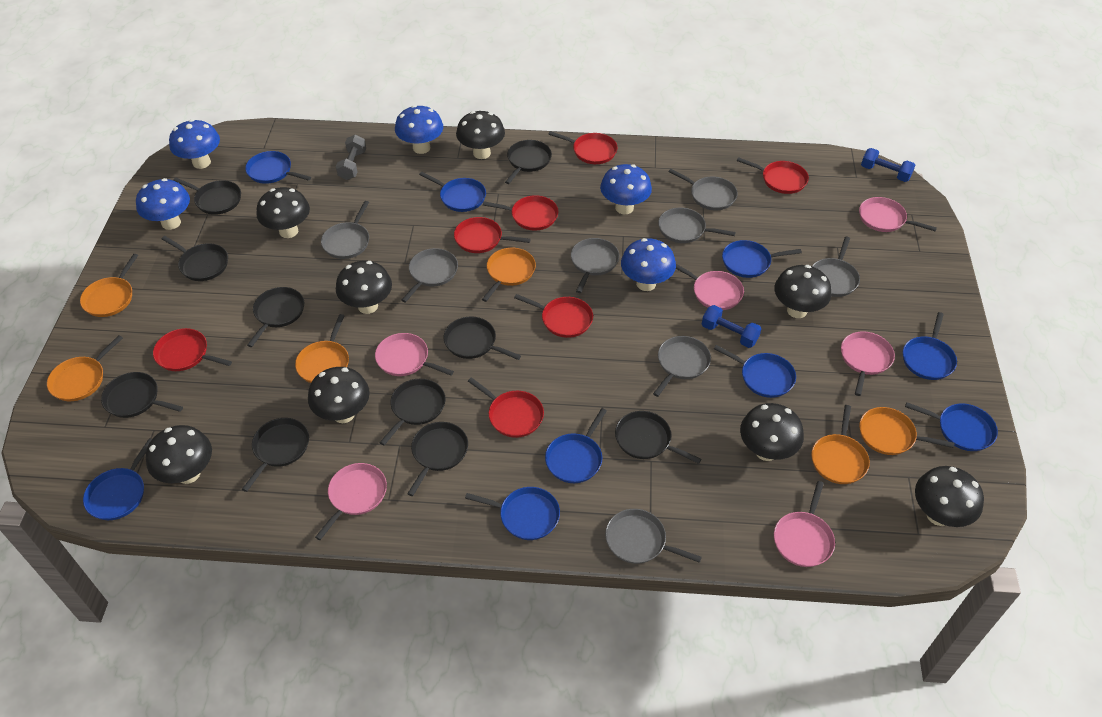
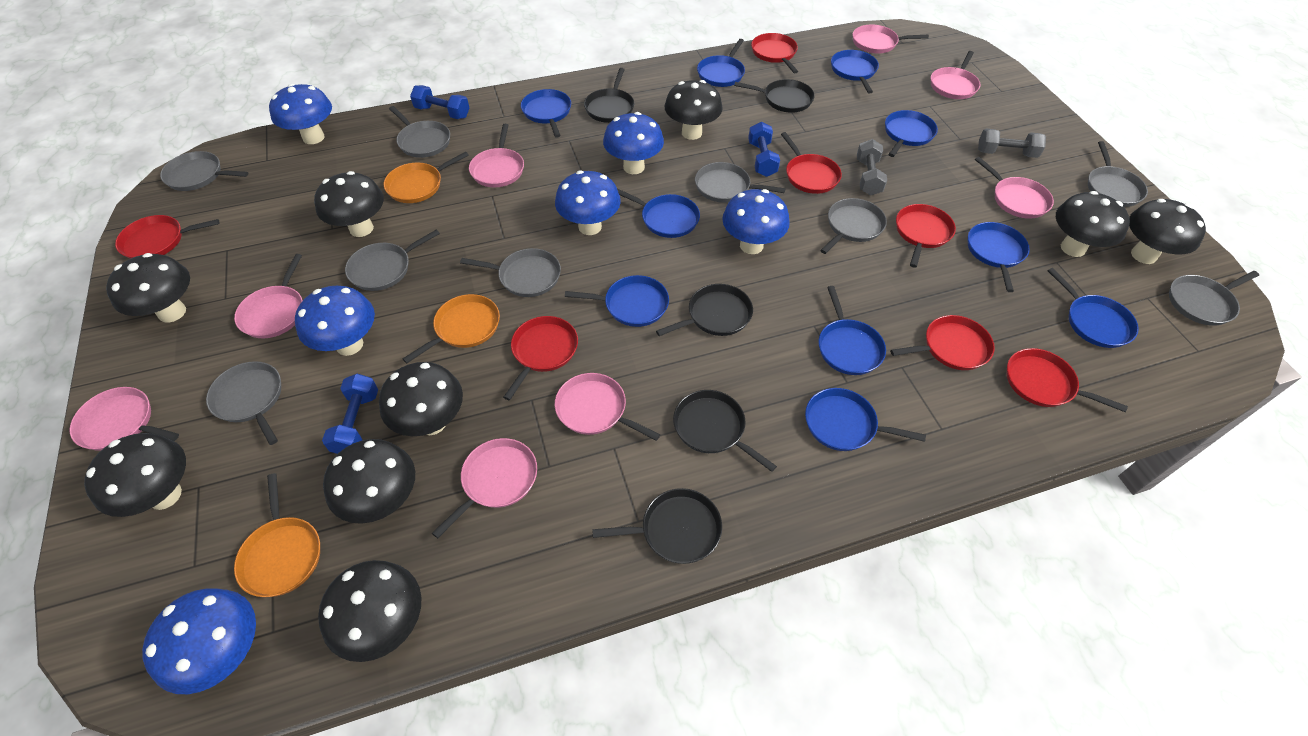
black mushroom: [146,425,212,484] [256,187,310,238] [308,367,370,423] [336,261,392,314] [456,111,505,159] [740,403,804,461] [774,265,831,318] [915,466,984,527] = 8 -> [84,433,186,517] [106,253,190,323] [314,171,384,237] [318,560,421,662] [323,439,415,524] [379,362,463,436] [665,80,723,140] [1056,191,1130,257] [1129,199,1206,264] = 9
black pan: [101,372,183,418] [162,236,228,281] [173,178,241,215] [242,418,309,492] [247,287,304,347] [379,379,446,445] [407,422,468,496] [444,317,521,360] [505,140,552,184] [615,411,701,464] = 10 -> [584,68,634,123] [592,488,722,564] [656,284,753,336] [673,390,777,472] [734,79,815,113] = 5
blue dumbbell: [702,305,762,348] [861,148,915,182] = 2 -> [322,374,378,454] [410,85,469,119] [748,122,780,177] = 3
blue mushroom: [136,178,190,230] [169,119,220,169] [395,105,443,154] [600,164,652,214] [621,238,676,291] = 5 -> [142,588,256,694] [269,84,332,144] [295,286,375,356] [555,170,621,235] [603,112,664,174] [722,189,790,254] = 6
blue pan: [83,438,152,520] [245,151,311,184] [419,172,486,212] [465,487,560,540] [545,408,607,483] [714,345,796,398] [722,240,802,278] [903,312,957,380] [905,402,998,451] = 9 -> [521,89,571,138] [565,275,669,327] [617,188,700,238] [697,39,745,87] [805,388,926,451] [819,286,886,375] [831,50,879,93] [885,110,938,157] [968,222,1030,292] [1048,268,1139,348] = 10
grey dumbbell: [336,135,366,180] = 1 -> [857,139,887,195] [978,129,1046,158] = 2
grey pan: [321,201,369,259] [401,248,458,303] [571,238,619,293] [605,509,702,564] [653,336,711,397] [658,208,736,243] [669,169,738,210] [812,237,860,297] = 8 -> [160,151,248,191] [206,361,281,445] [345,229,440,291] [389,106,450,158] [460,248,561,297] [695,162,785,203] [820,198,887,254] [1088,141,1148,207] [1169,271,1259,326] = 9
orange pan: [47,335,123,401] [80,254,138,317] [295,314,349,383] [482,248,536,302] [811,405,870,484] [859,407,954,455] = 6 -> [234,473,320,597] [384,152,469,203] [403,294,500,363] = 3
pink pan: [315,463,387,540] [375,333,454,376] [676,264,744,310] [774,481,835,567] [841,331,895,396] [859,197,937,232] = 6 -> [70,387,179,451] [234,254,303,338] [432,438,537,538] [469,124,524,187] [555,373,660,441] [853,25,929,53] [931,51,980,99] [975,157,1054,219] = 8

